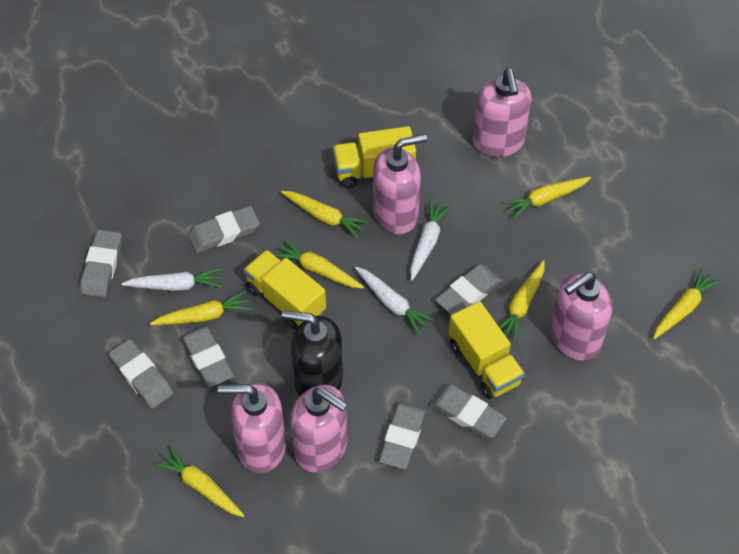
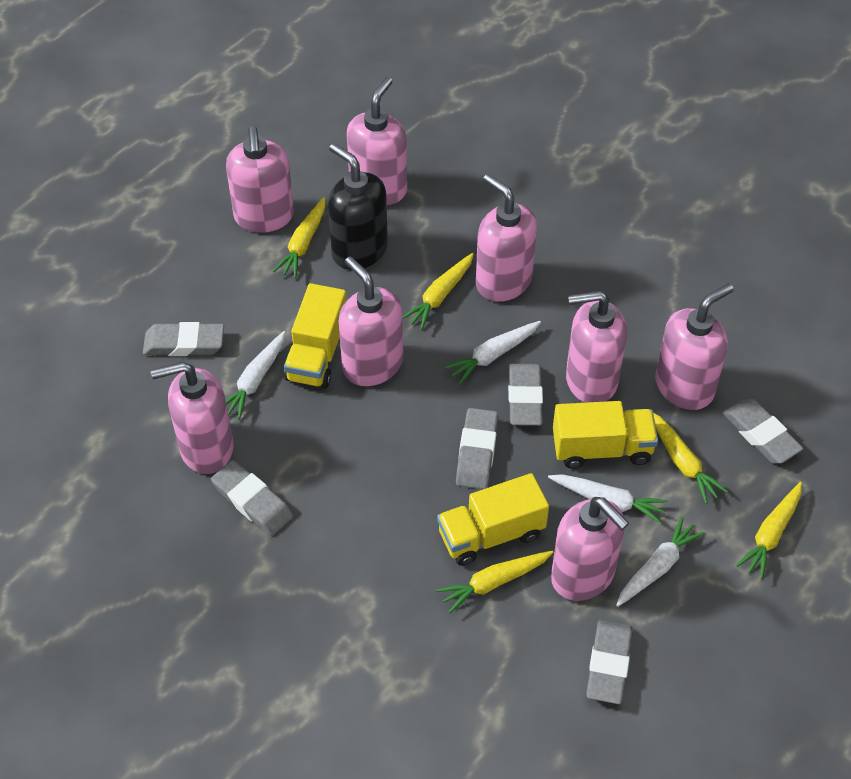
grey eraser: [80,230,122,297] [109,339,173,409] [181,325,234,387] [188,206,260,253] [379,401,426,469] [429,384,507,438] [435,264,502,315] = 7 -> [143,322,224,356] [211,460,293,536] [456,408,498,489] [508,364,543,426] [586,620,632,704] [723,398,803,464] = 6
pink soap dispenser: [218,383,286,473] [291,385,348,472] [373,134,427,234] [473,69,532,157] [550,272,612,361] = 5 -> [150,362,234,474] [226,126,294,233] [338,256,403,386] [347,77,407,205] [476,174,537,302] [551,497,629,601] [566,291,627,403] [655,283,734,410] = 8
white carrot: [121,268,221,291] [355,267,434,335] [410,200,451,281] = 3 -> [226,331,286,420] [444,321,541,384] [548,474,668,524] [616,516,705,607] = 4
yellow carrot: [150,291,251,325] [154,446,245,517] [273,239,364,288] [281,191,369,238] [499,260,545,342] [503,177,591,219] [653,268,721,339] = 7 -> [273,198,325,278] [402,253,474,330] [436,551,554,614] [653,413,728,504] [736,482,802,579] = 5

